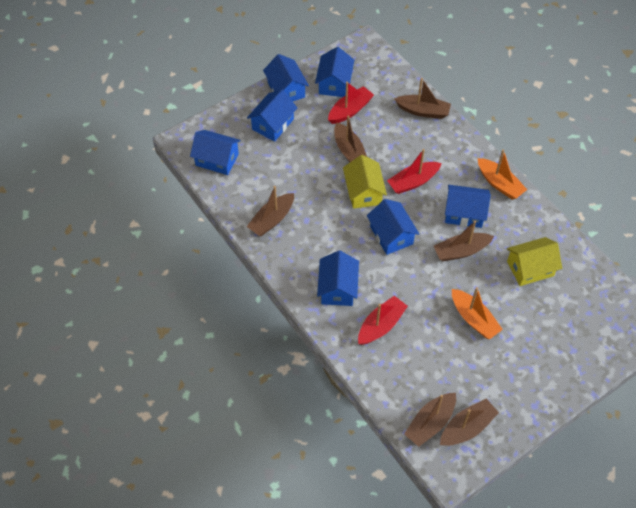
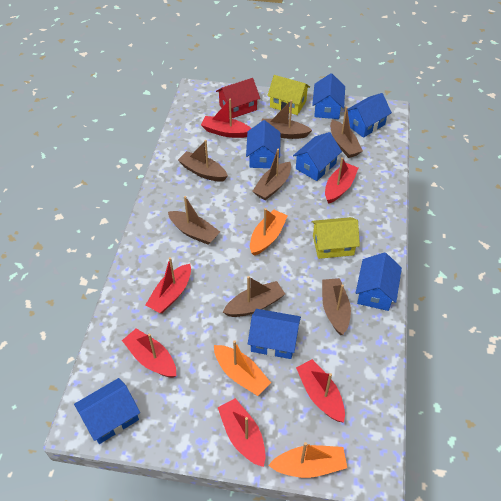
brown boat: [246,186,294,236] [334,115,367,162] [394,78,451,119] [404,393,456,447] [434,221,494,261] [440,398,499,446] = 6 -> [168,196,220,245] [178,140,228,182] [223,276,285,317] [252,149,291,200] [261,100,312,139] [322,278,351,335] [330,106,363,158] = 7
orange boat: [452,287,503,340] [478,149,527,200] = 2 -> [214,340,271,396] [250,208,288,256] [268,442,347,478] = 3
red boat: [328,82,374,124] [358,296,408,345] [387,149,442,194] = 3 -> [122,329,176,378] [145,257,191,313] [201,99,251,138] [218,398,266,467] [296,359,345,422] [325,157,358,204] = 6
red house: none = 0 -> [216,78,260,118] = 1

